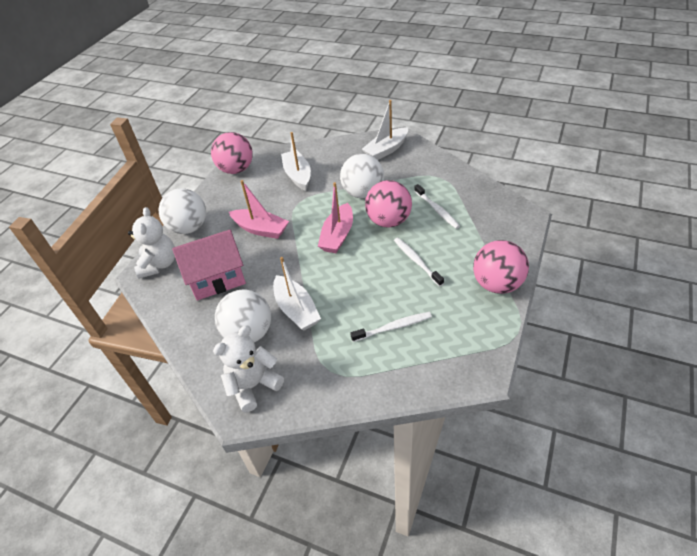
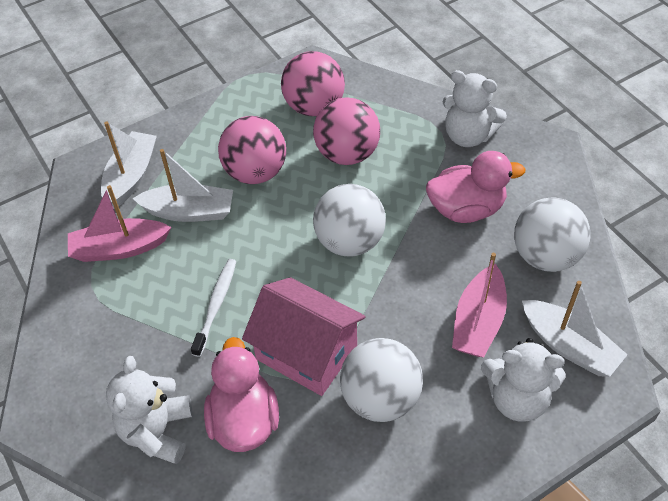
pink duck: none = 0 -> [204,337,279,452] [426,151,525,223] = 2
white teddy bear: [128,207,175,279] [213,325,284,413] = 2 -> [106,356,192,464] [443,70,507,147] [481,338,566,422] = 3
white toothbrush: [350,312,432,342] [394,238,444,286] [414,184,460,229] = 3 -> [191,259,236,357] = 1

